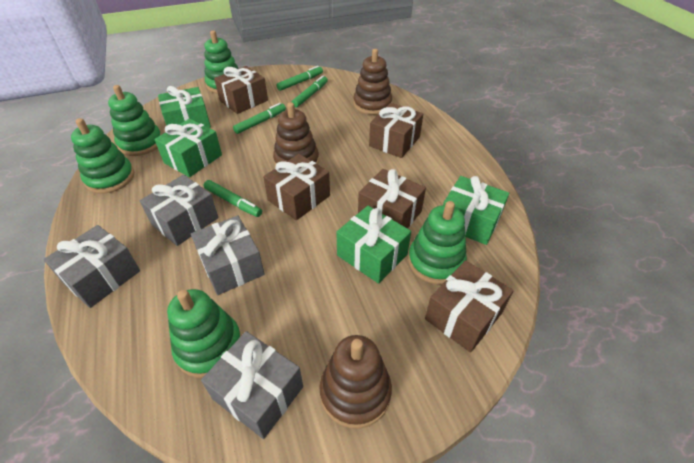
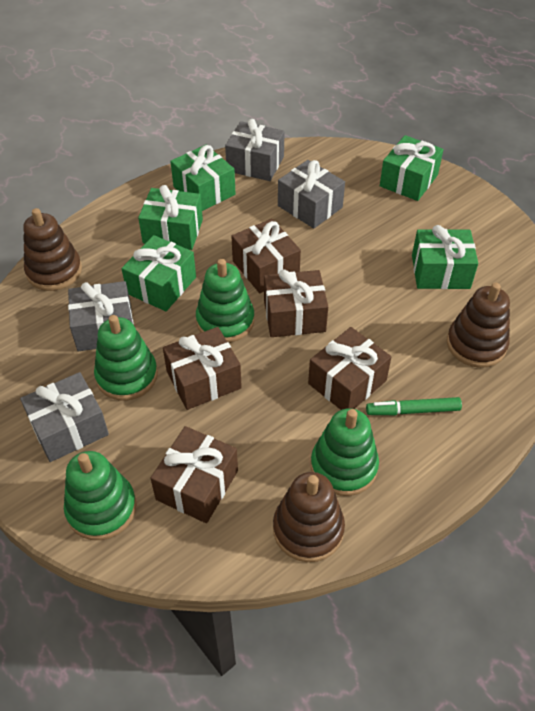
green gift: [154,119,222,177] [158,86,211,128] [336,206,411,284] [443,176,509,245] = 4 -> [122,235,196,311] [138,185,203,250] [170,145,236,211] [380,135,444,201] [412,225,478,289] = 5
green marker: [204,180,262,217] [233,103,286,134] [276,66,323,91] [292,75,328,107] = 4 -> [366,397,462,415] = 1
green stacking toy: [71,118,134,194] [108,85,161,156] [167,289,241,378] [205,30,238,93] [408,201,467,284] = 5 -> [64,451,136,540] [94,315,158,401] [196,259,254,343] [311,408,379,496] = 4

